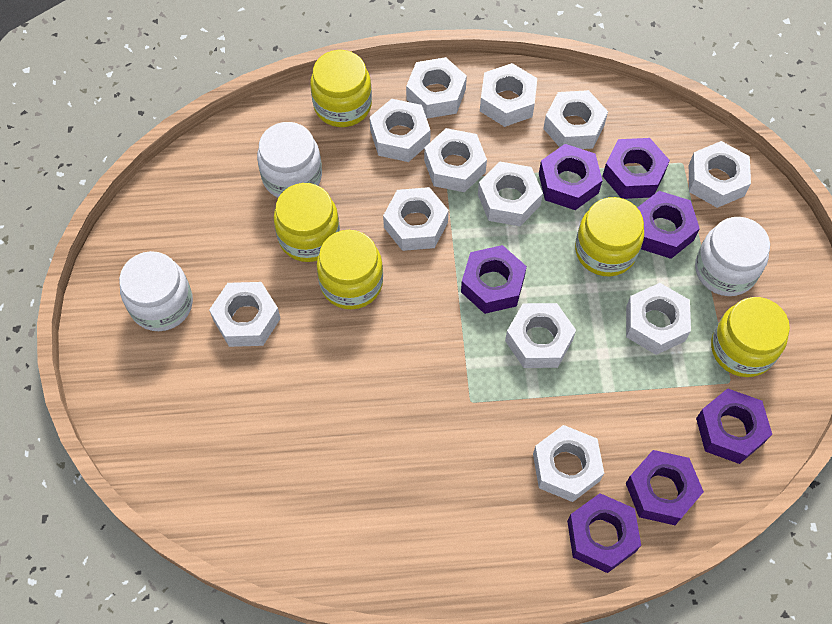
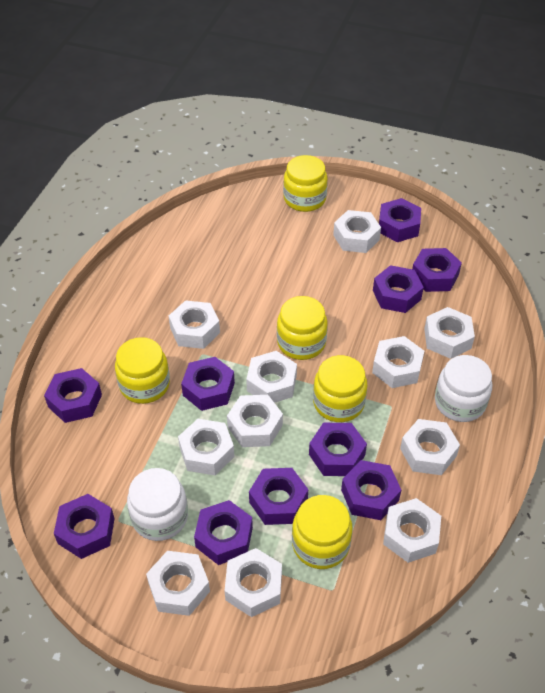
purple nut: [461,245,527,314] [539,144,603,210] [567,493,641,573] [602,138,670,199] [626,450,704,525] [637,191,700,259] [696,388,772,464] = 7 -> [44,368,102,423] [54,494,115,559] [181,357,235,411] [194,500,253,565] [249,468,308,525] [309,423,367,476] [341,460,401,520] [373,265,424,313] [379,198,421,242] [412,248,462,292] = 10
white jar: [119,251,193,331] [257,122,322,198] [695,217,770,296] = 3 -> [127,468,188,541] [435,355,492,422] = 2
white nut: [209,282,281,347] [369,99,431,162] [383,187,449,251] [406,57,467,119] [424,128,487,192] [478,162,543,226] [480,63,537,127] [505,303,576,368] [533,425,604,502] [543,90,608,149] [626,283,691,355] [689,141,751,208] = 12 -> [146,551,210,616] [169,300,220,349] [178,419,234,475] [224,548,282,617] [227,395,283,447] [246,351,297,403] [333,210,381,253] [372,336,424,388] [383,498,441,563] [400,419,460,475] [424,307,475,359] = 11

